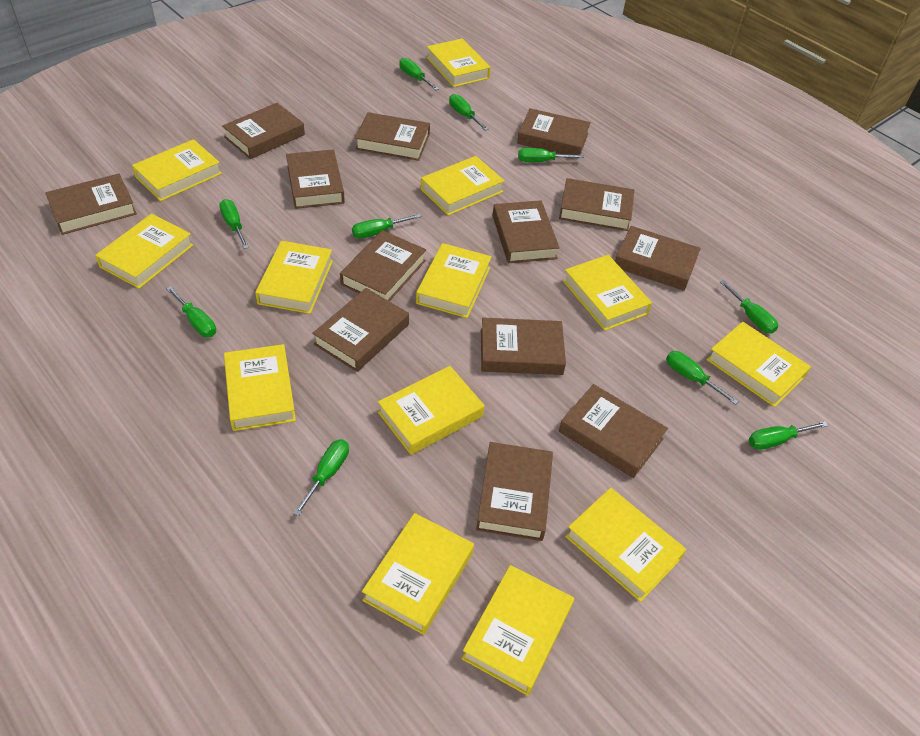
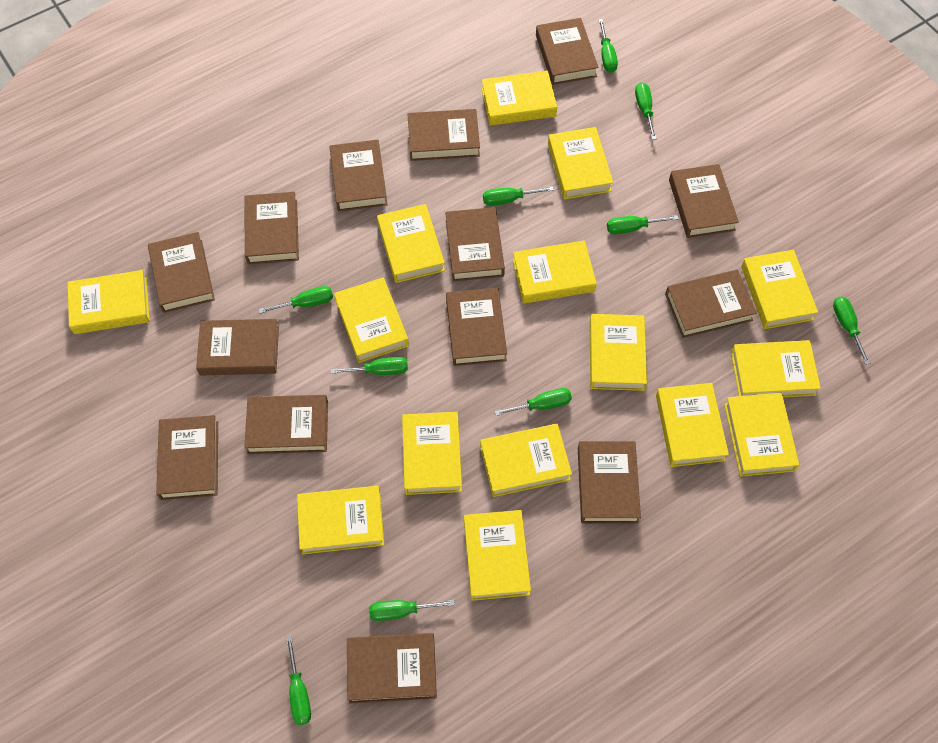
brown book: [45,174,137,235] [222,103,305,159] [286,150,345,209] [312,288,409,372] [340,230,426,301] [355,112,430,161] [476,442,553,541] [481,318,566,375] [492,200,560,263] [517,108,591,155] [559,178,634,231] [559,384,668,478] [615,226,701,291] = 13 -> [148,232,215,313] [156,415,218,500] [196,319,279,375] [244,192,299,264] [244,395,328,454] [330,140,388,211] [347,633,437,703] [407,109,480,161] [445,207,505,281] [446,288,507,366] [536,18,599,85] [578,441,641,523] [665,270,757,338] [669,164,739,238] = 14
yellow book: [95,214,193,289] [132,139,222,201] [224,344,296,431] [255,241,333,314] [362,513,474,635] [378,366,484,455] [416,243,492,318] [421,156,504,216] [427,38,491,87] [462,565,574,696] [563,255,652,331] [565,488,686,602] [707,322,811,407] = 13 -> [67,270,150,334] [297,486,384,554] [334,278,409,363] [377,204,445,283] [402,412,462,495] [464,510,531,601] [480,424,572,497] [482,70,557,126] [513,240,597,304] [548,127,613,200] [589,314,647,391] [656,383,729,467] [724,392,799,477] [731,340,821,397] [741,250,818,329] = 15

